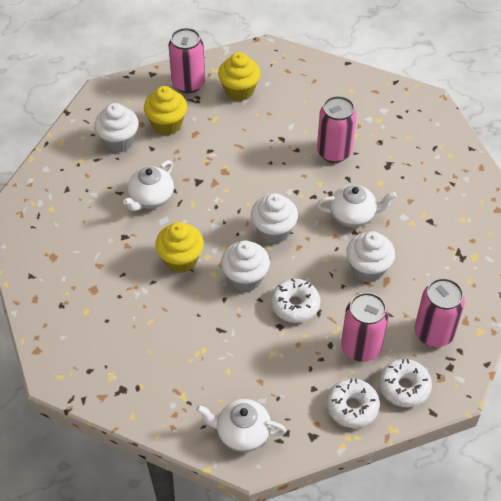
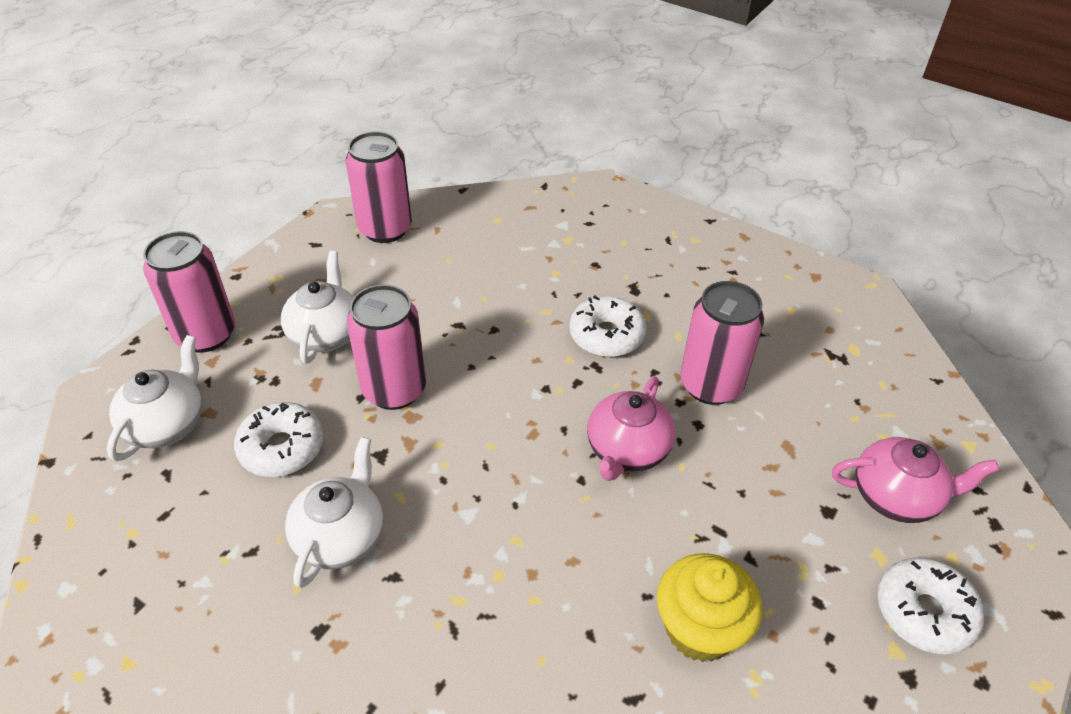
pink teapot: none = 0 -> [587,377,675,481] [832,437,999,523] = 2
white cupcake: [94,103,139,153] [221,240,270,292] [251,193,298,244] [346,231,395,282] = 4 -> none = 0
yellow cupcake: [144,86,187,135] [155,222,204,273] [218,52,260,101] = 3 -> [657,554,762,662] = 1

